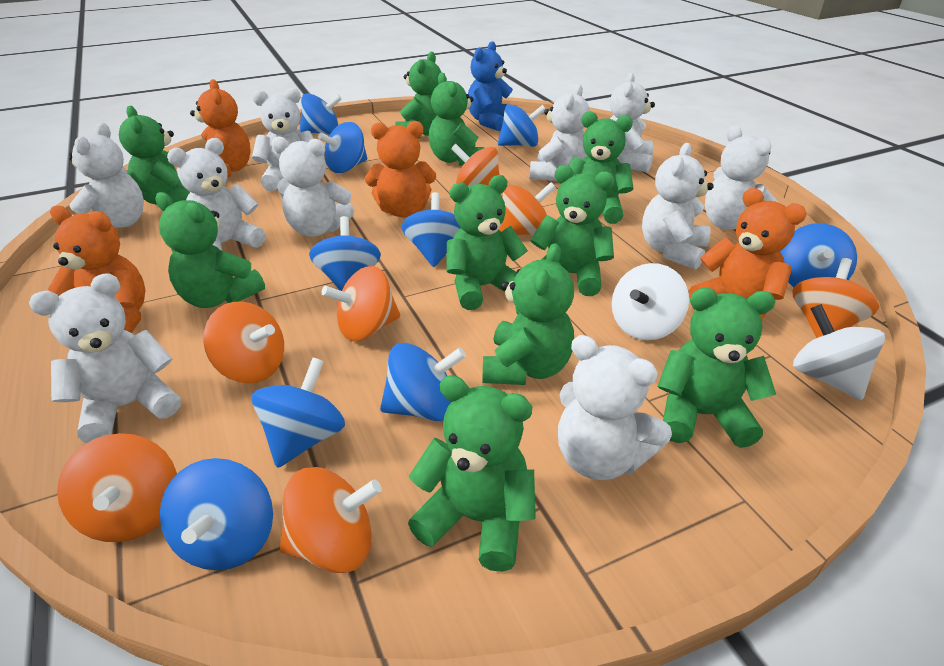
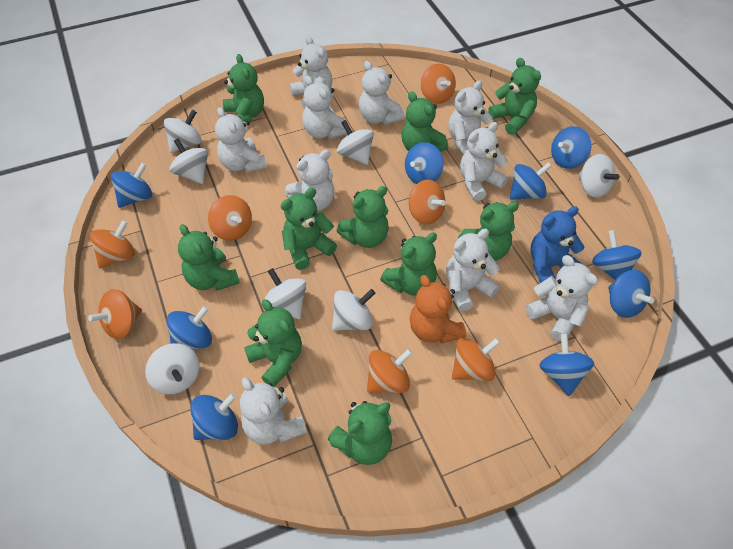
orange teddy bear: [48,206,146,333] [190,79,251,177] [365,121,436,217] [689,188,807,320] = 4 -> [410,275,466,343] = 1
white spinning top: [612,263,689,340] [793,304,885,400] = 2 -> [145,343,200,394] [164,110,202,153] [170,139,208,184] [265,268,306,319] [332,289,375,331] [337,120,374,165] [578,154,620,198] = 7

